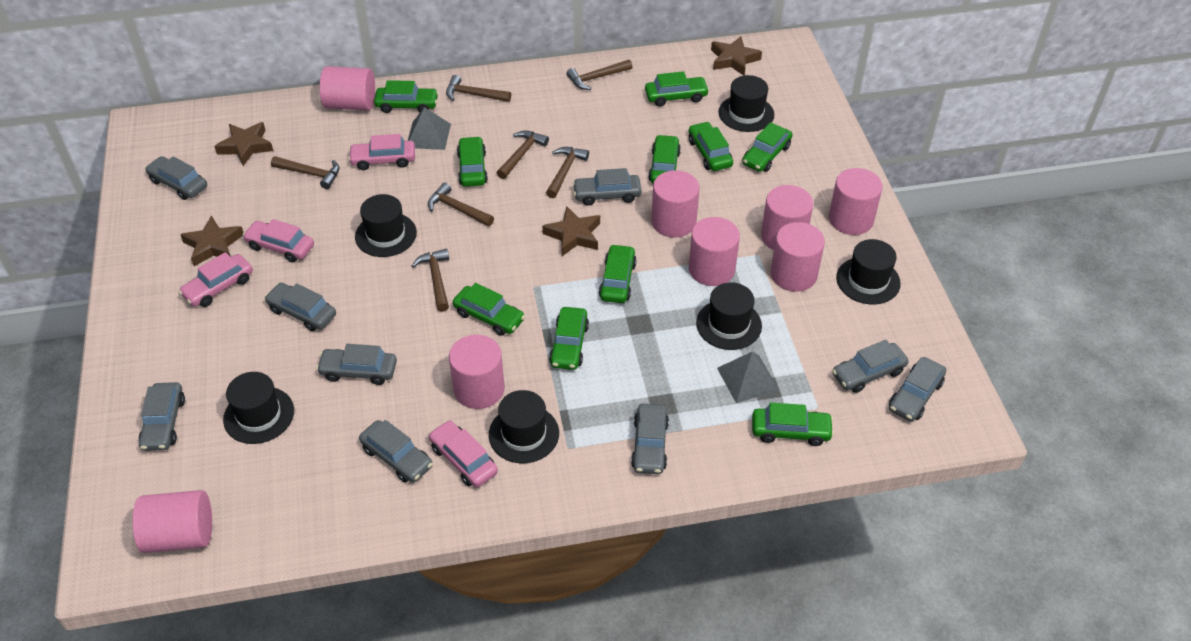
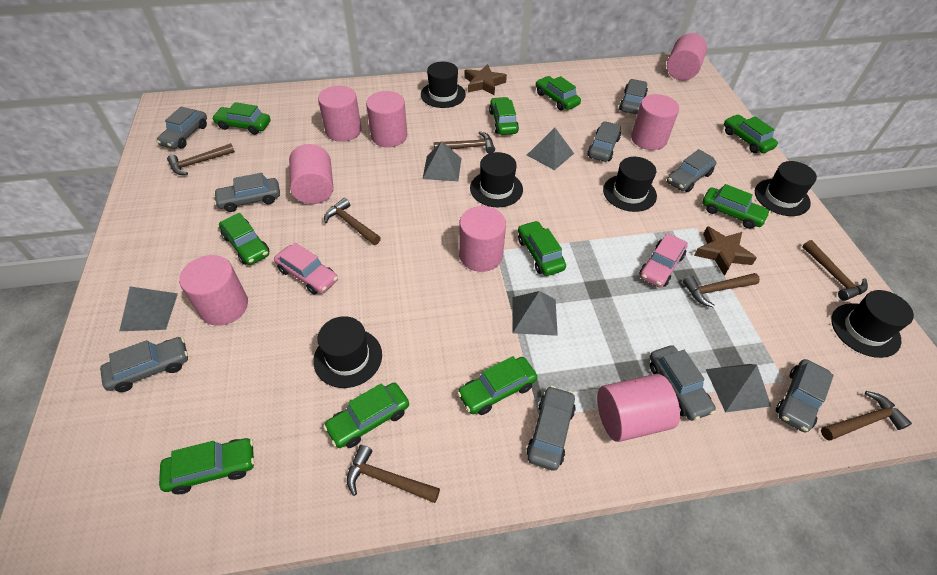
brown star: [180,215,244,266] [214,122,273,166] [542,206,600,256] [711,36,762,76] = 4 -> [464,64,507,96] [694,226,757,276] = 2
grey pyramid: [408,107,451,150] [717,351,779,403] = 2 -> [119,286,178,331] [423,141,461,181] [512,291,558,336] [527,128,574,170] [706,364,771,413] = 5
pink car: [179,252,253,307] [243,219,314,262] [348,134,415,170] [429,420,498,487] = 4 -> [274,243,338,295] [639,233,688,288] = 2

